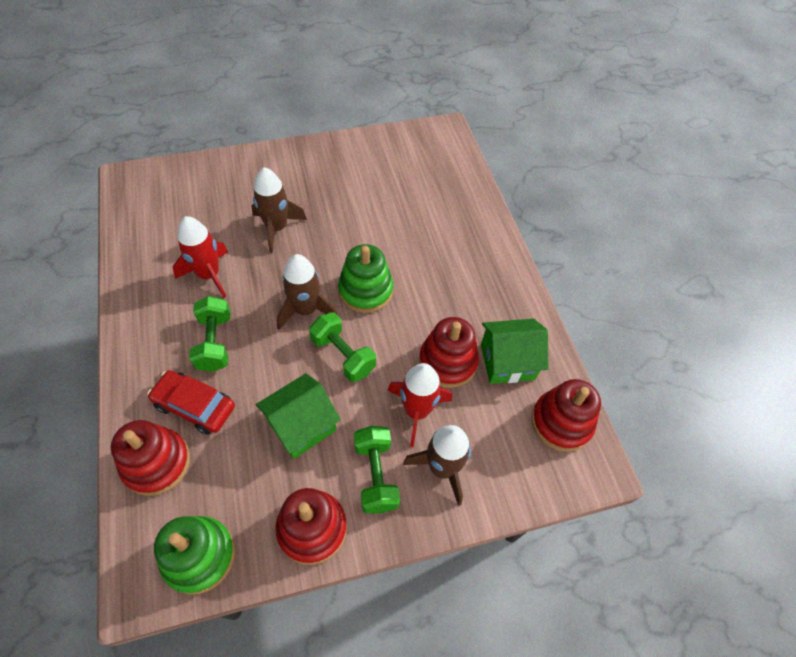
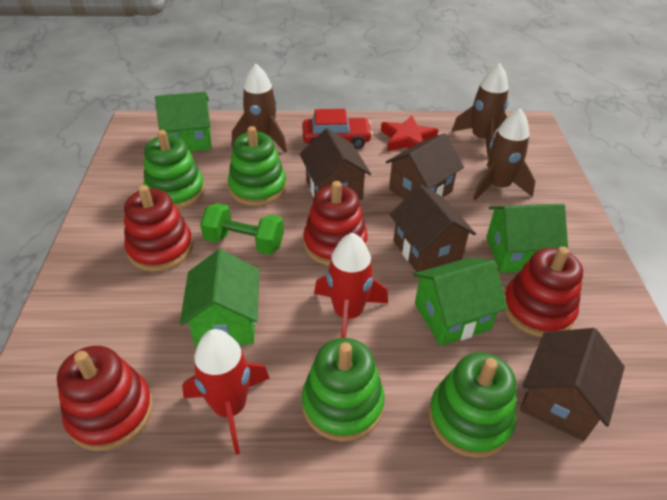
brown house: none = 0 -> [299,128,371,200] [386,133,464,200] [390,185,476,272] [520,328,625,441] = 4
green dumbbell: [189,296,230,372] [309,312,376,382] [354,426,400,513] = 3 -> [200,203,284,255] = 1
green house: [256,373,341,459] [481,318,548,384] = 2 -> [155,92,212,152] [180,249,260,347] [413,258,508,346] [486,204,568,273] = 4
green stacking toy: [154,516,235,595] [338,244,393,313] = 2 -> [143,130,205,210] [228,126,286,206] [302,338,385,442] [429,352,516,458] = 4
red star: none = 0 -> [381,115,438,151] = 1

